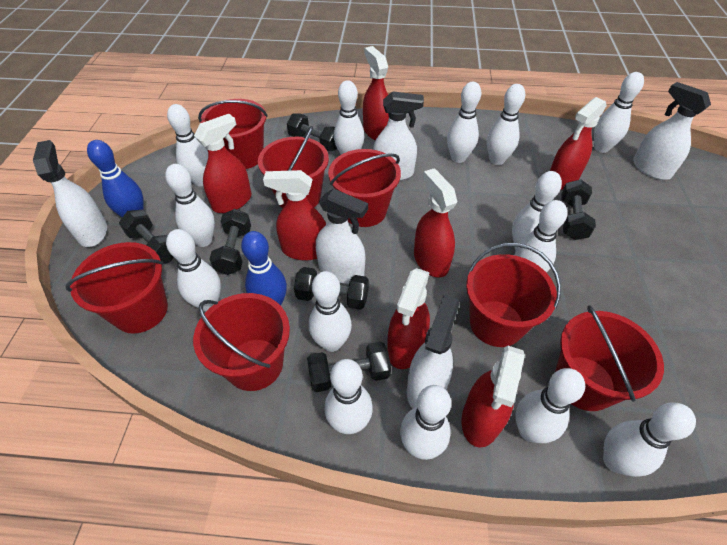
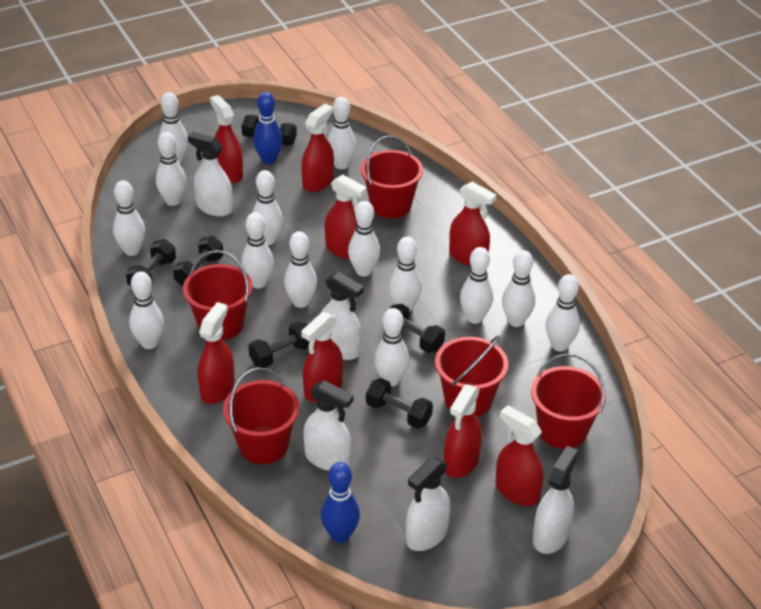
red bucket: [66,242,168,334] [193,293,290,391] [198,99,268,169] [258,126,329,208] [328,149,401,227] [466,243,561,347] [555,305,664,411] = 7 -> [183,250,253,340] [223,367,299,464] [361,136,423,218] [435,336,508,417] [531,354,606,449] = 5
red spray bottle: [194,114,251,213] [263,170,326,261] [363,46,389,141] [387,268,430,369] [414,168,457,278] [462,346,525,448] [550,97,607,190] = 7 -> [198,302,235,404] [210,95,243,183] [301,104,334,192] [301,312,343,402] [325,175,367,259] [444,384,482,478] [449,182,496,266] [496,405,543,506] = 8

